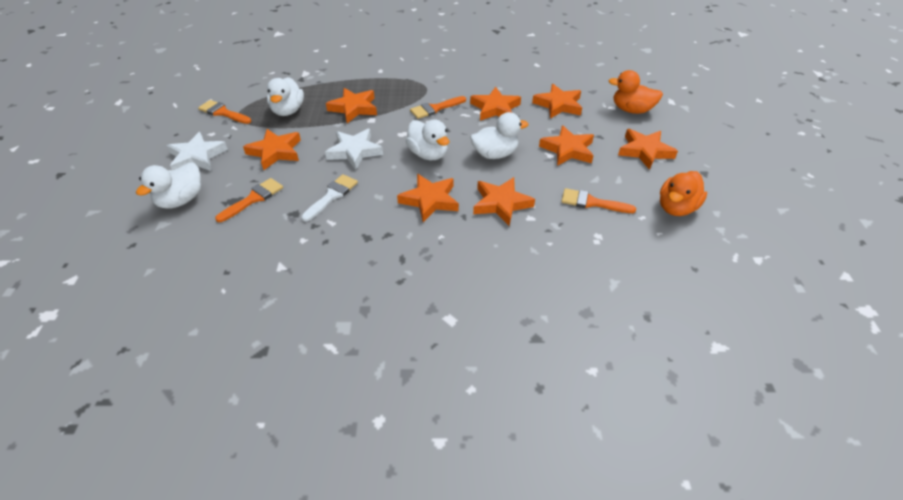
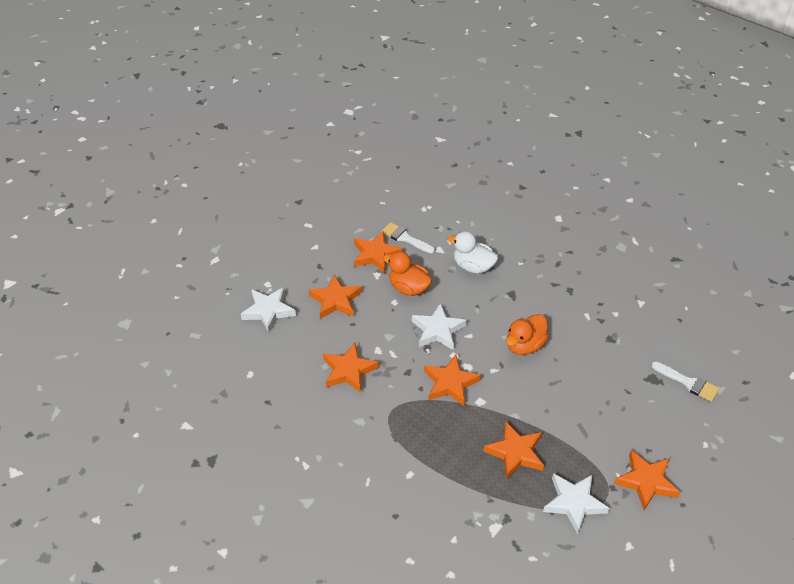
orange brush: [198,100,251,124] [215,178,283,222] [410,96,466,119] [561,188,636,213] = 4 -> none = 0
orange star: [243,129,301,170] [326,88,377,123] [397,174,459,222] [470,87,521,120] [473,177,535,226] [532,84,582,119] [539,125,594,166] [618,129,678,170] = 8 -> [308,274,362,319] [323,343,379,393] [354,231,403,273] [424,355,481,406] [483,422,544,480] [614,450,681,510] = 6
white brush: [301,174,358,222] = 1 -> [381,222,435,253] [651,361,719,402] = 2
white duck: [136,162,201,209] [267,77,304,116] [406,119,449,160] [470,112,529,159] = 4 -> [447,231,498,274] = 1
white star: [167,132,228,171] [325,129,383,170] = 2 -> [241,287,296,332] [412,303,466,350] [543,473,609,534] = 3

